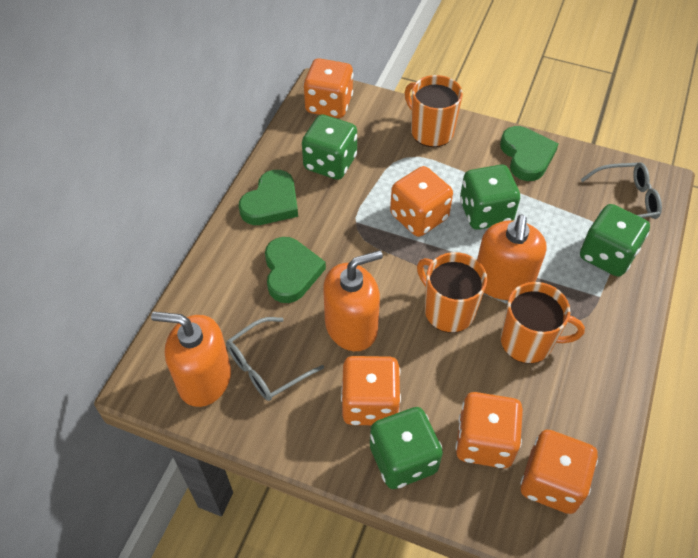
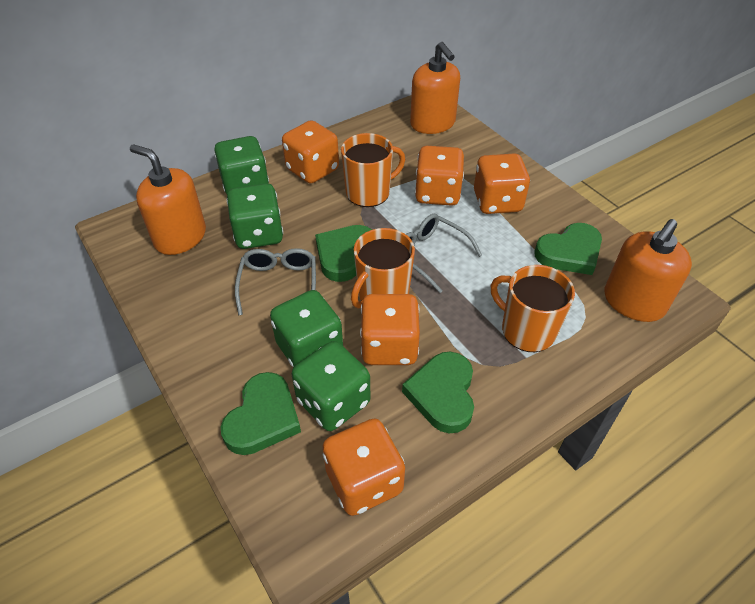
green heart: [239,170,298,225] [265,237,326,303] [500,126,558,181] = 3 -> [221,372,301,455] [315,225,372,282] [402,352,474,433] [534,223,602,275] = 4

